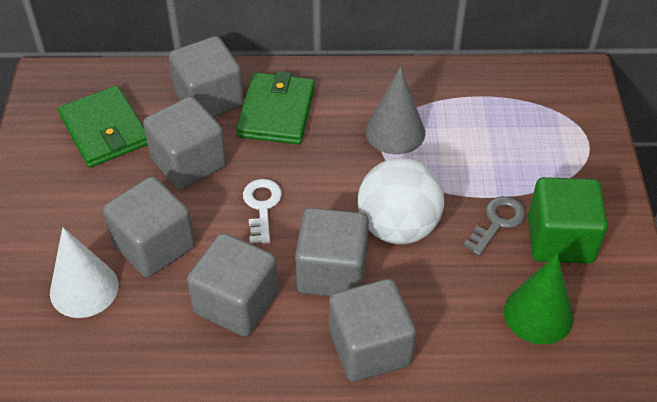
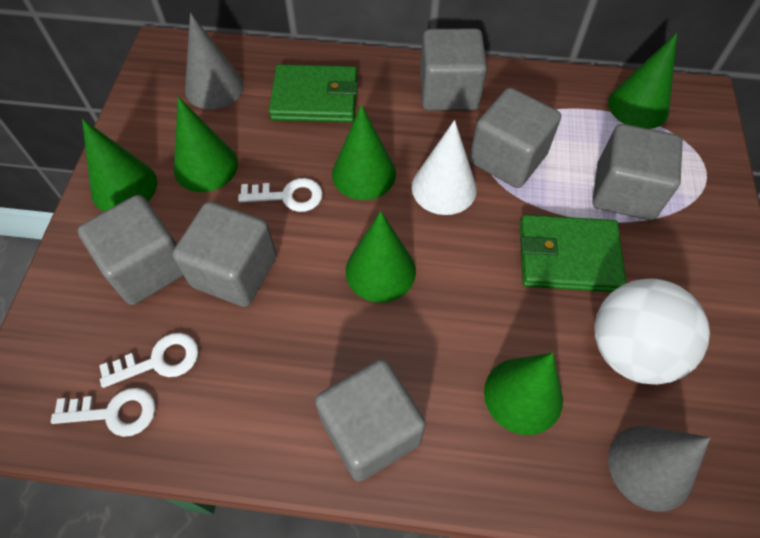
green cone: [504,253,573,345] = 1 -> [82,119,157,212] [174,97,238,192] [332,105,396,200] [346,211,416,302] [484,353,563,435] [608,33,677,129] = 6
green cube: [528,177,608,264] = 1 -> none = 0
grey cone: [366,66,425,154] = 1 -> [185,13,244,110] [608,426,710,512] = 2
grey key: [463,196,526,256] = 1 -> none = 0
white key: [243,179,282,244] = 1 -> [51,388,155,437] [99,333,198,388] [238,178,323,212] = 3

